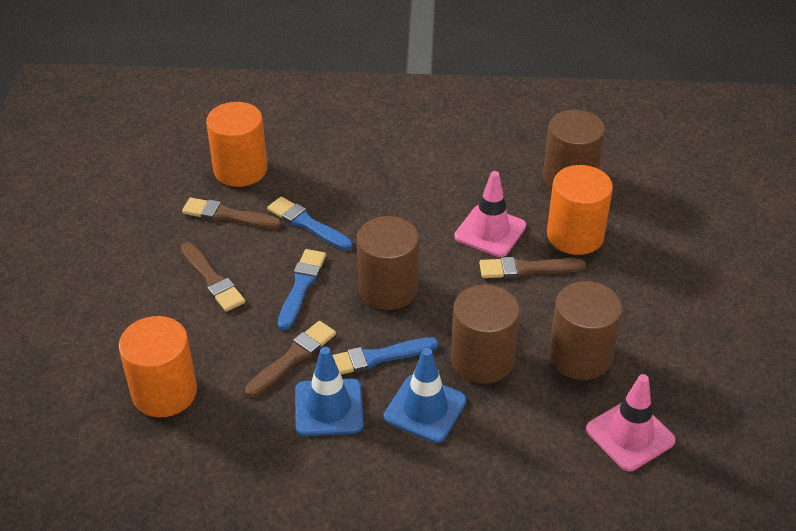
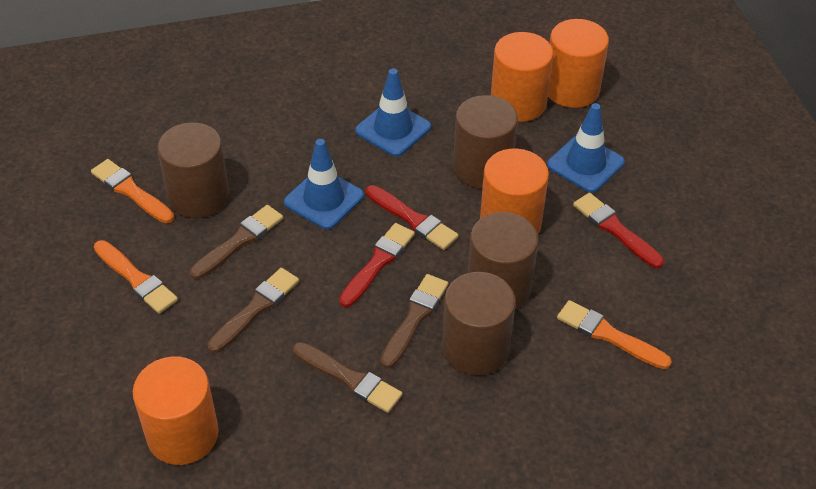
blue brush: [267,197,352,250] [278,249,326,330] [332,337,438,375] = 3 -> none = 0
blue traffic cone: [295,347,364,436] [384,348,467,443] = 2 -> [284,139,364,230] [355,68,431,157] [547,103,625,193] = 3
orange brush: none = 0 -> [91,159,174,224] [94,240,178,314] [557,300,672,369] = 3
orange cylinder: [119,316,197,417] [206,102,267,187] [547,165,613,255] = 3 -> [133,357,219,465] [480,149,549,234] [491,32,553,122] [548,19,609,108] = 4
pink traffic cone: [454,171,526,257] [586,374,676,471] = 2 -> none = 0
red brush: none = 0 -> [339,223,415,307] [366,185,459,250] [573,193,664,268] = 3

